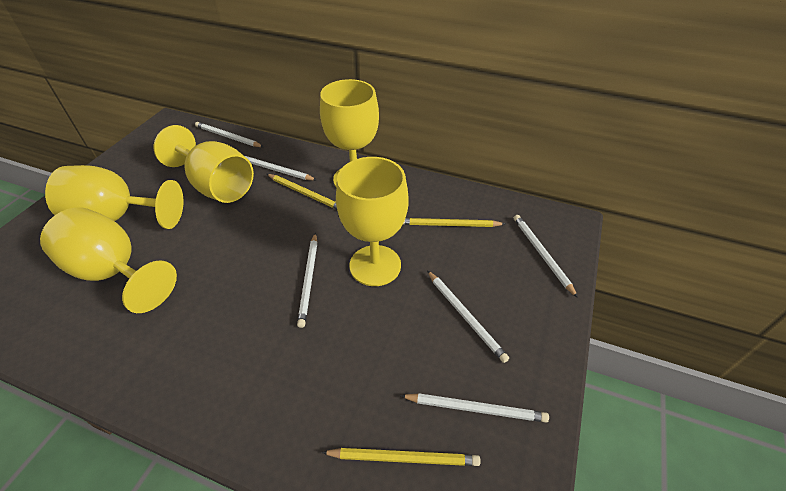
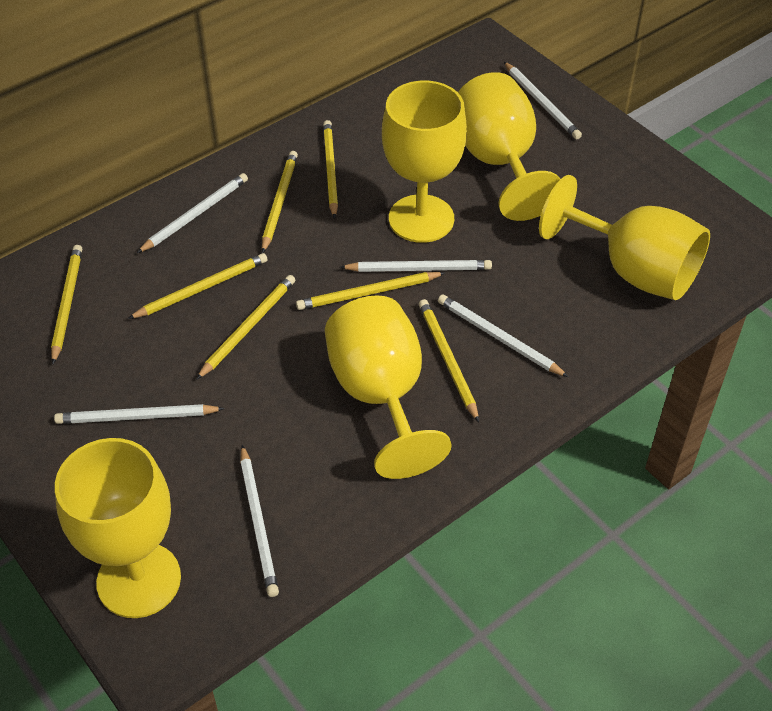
yellow pencil: [267,174,337,210] [321,448,481,466] [403,218,505,227] = 3 -> [51,245,82,364] [128,253,268,319] [196,275,295,380] [262,151,298,253] [296,272,445,310] [323,120,338,219] [419,299,479,422] = 7

